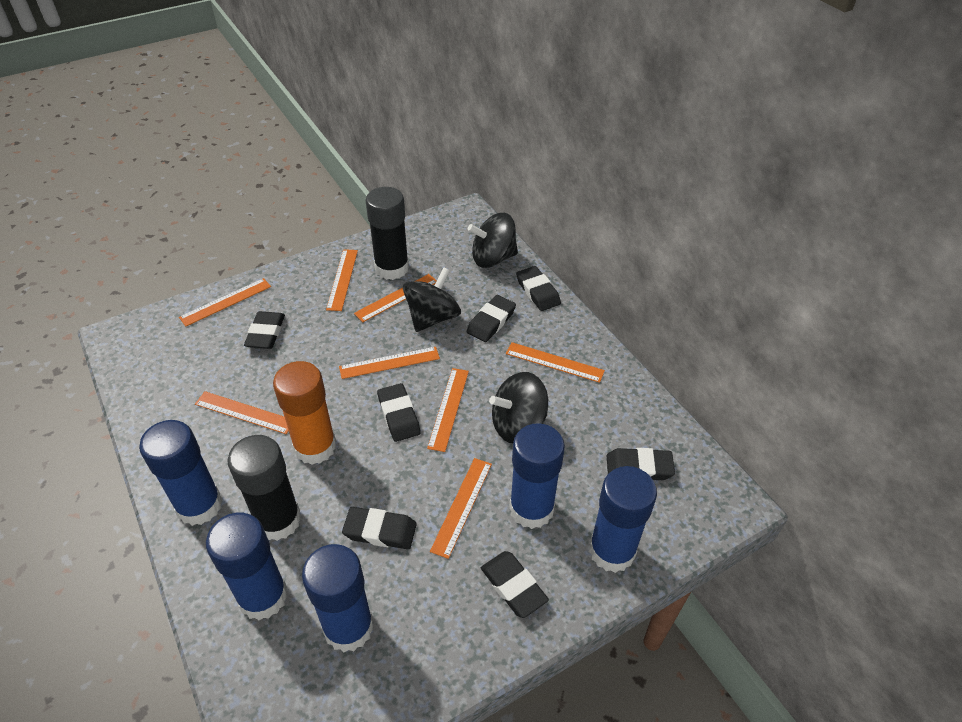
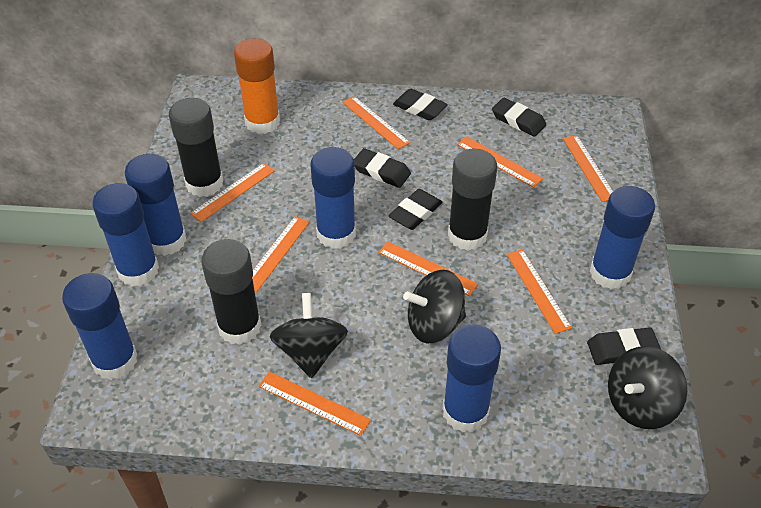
black eraser: [244,311,285,349] [342,507,417,549] [377,383,421,442] [467,295,516,342] [481,551,549,618] [516,266,561,311] [607,448,675,480] = 7 -> [354,148,411,188] [388,189,442,230] [393,89,448,120] [492,98,546,137] [587,327,661,365] = 5
black glue stick: [228,435,301,541] [366,187,409,280] = 2 -> [169,98,223,197] [201,239,261,345] [448,149,498,251] = 3
blue glue stick: [139,420,222,526] [206,513,288,620] [302,544,374,652] [509,423,565,529] [589,466,657,573] = 5 -> [62,273,137,380] [92,183,159,287] [125,154,186,256] [310,147,356,249] [442,324,501,432] [589,186,655,289] = 6

